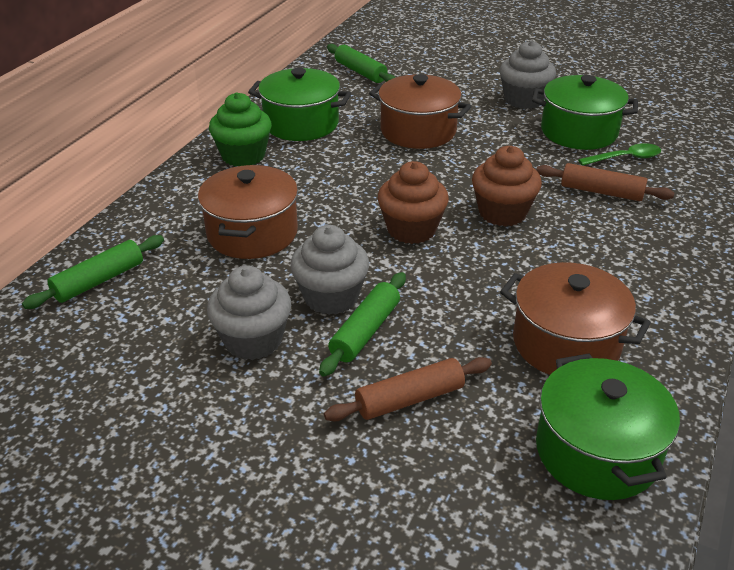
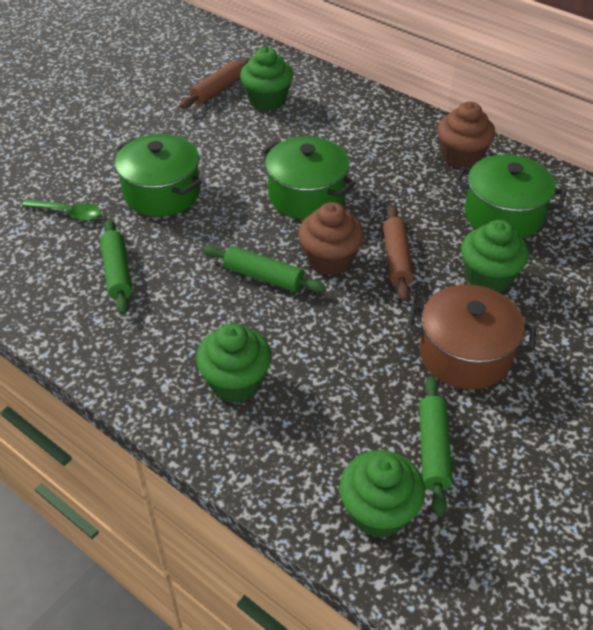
brown pot: [198,165,298,259] [369,74,472,149] [500,262,651,375] = 3 -> [407,285,536,390] = 1
green cupcake: [209,93,272,167] = 1 -> [196,323,272,403] [240,47,293,111] [339,450,425,538] [461,220,529,292] = 4
grey cupcake: [207,265,292,360] [290,225,369,315] [499,40,556,109] = 3 -> none = 0

